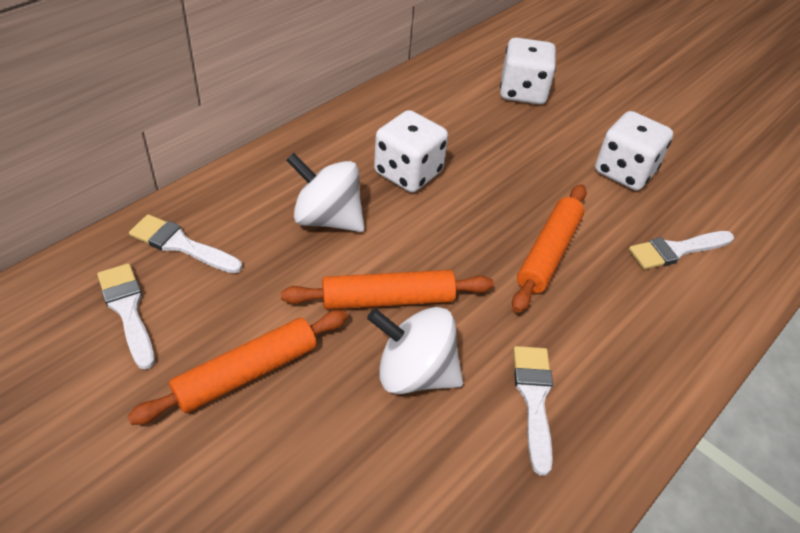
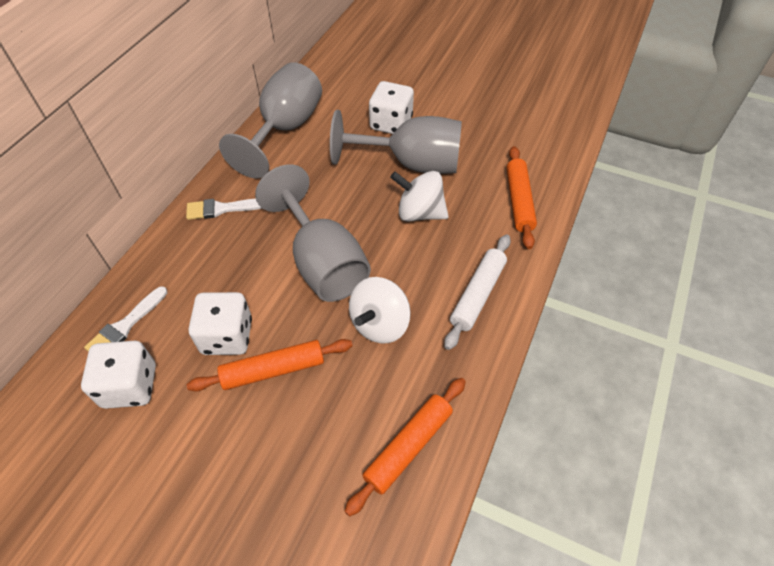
grey goblet: none = 0 -> [219,62,322,179] [255,165,371,302] [330,110,462,174] = 3
white brush: [97,263,155,370] [129,214,242,274] [513,346,553,476] [629,231,734,270] = 4 -> [84,286,167,352] [186,199,263,220] = 2
white rolling pin: none = 0 -> [444,235,511,350] = 1

